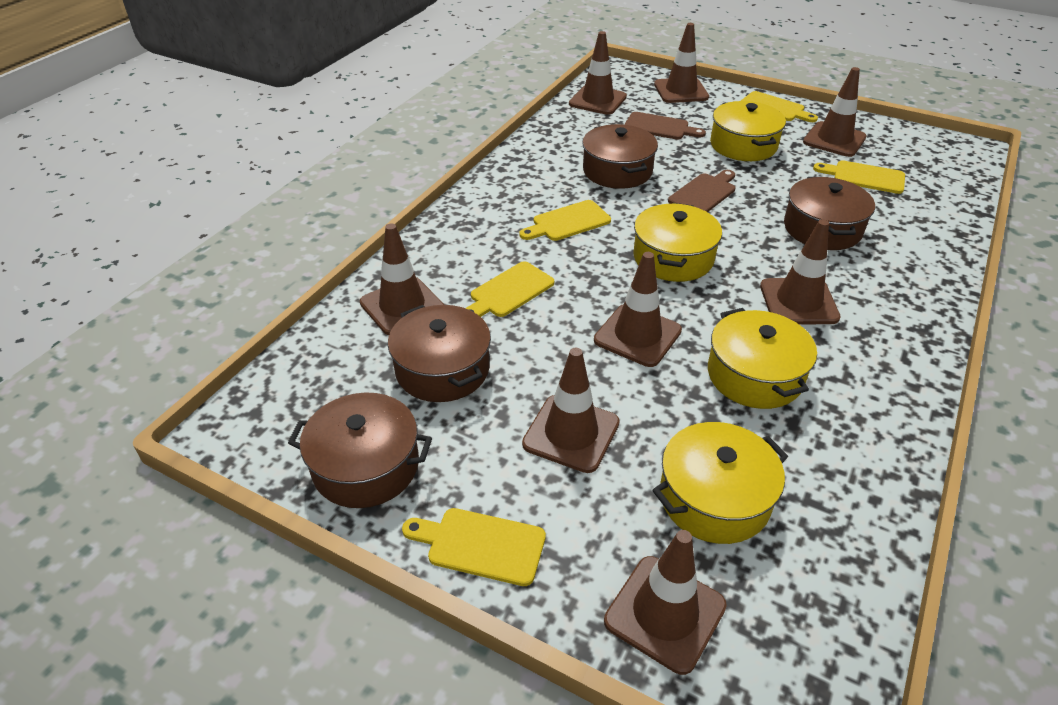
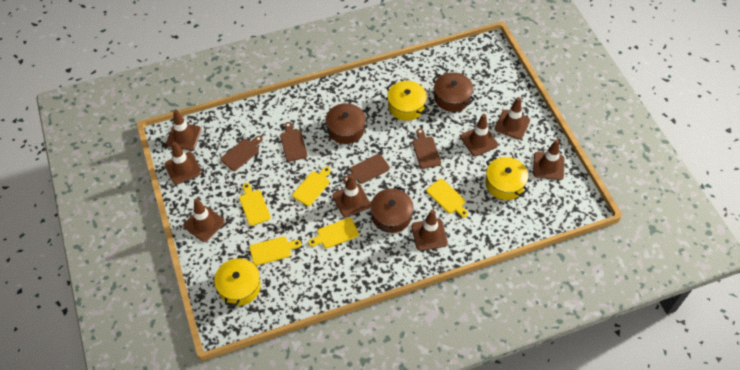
brown cutting board: [624,112,706,140] [668,170,735,212] = 2 -> [221,136,263,171] [280,122,308,162] [343,154,390,184] [412,129,441,169] = 4
brown pot: [288,392,432,508] [388,305,491,402] [582,124,658,189] [784,177,875,250] = 4 -> [321,103,370,144] [370,186,414,233] [432,72,475,112] = 3
yellow pot: [633,203,722,282] [652,422,788,544] [708,308,817,409] [710,101,786,161] = 4 -> [214,255,261,306] [386,81,428,121] [485,157,528,200] = 3

